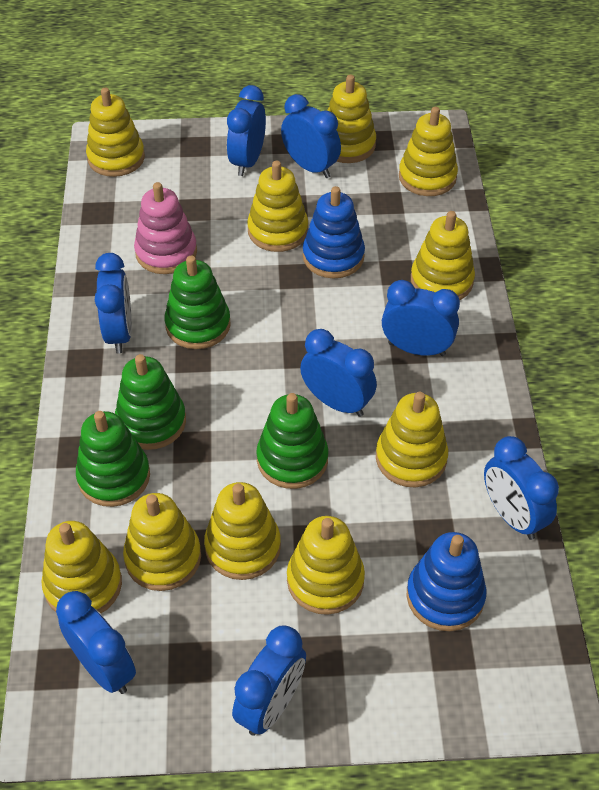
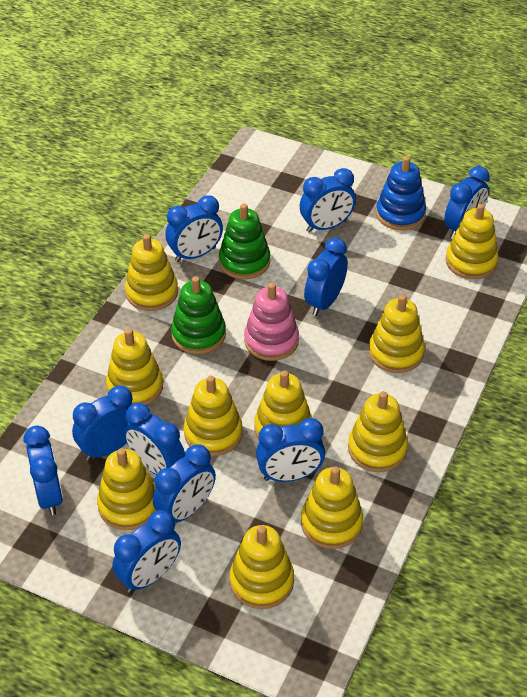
blue clock: [56,591,136,694] [95,253,132,354] [227,85,266,176] [232,625,306,736] [281,94,341,178] [300,329,377,417] [382,280,460,356] [484,436,559,540] = 8 -> [24,426,63,515] [72,385,132,460] [112,510,181,593] [124,403,185,475] [153,444,216,523] [165,195,223,262] [256,418,325,482] [300,168,356,233] [304,238,348,316] [444,166,490,238] = 10
blue stacking toy: [303,186,365,278] [407,532,486,631] = 2 -> [376,156,426,230] = 1
green stacking toy: [76,411,150,507] [115,354,186,450] [165,256,231,349] [256,393,329,489] = 4 -> [171,276,226,354] [219,204,270,279] = 2

